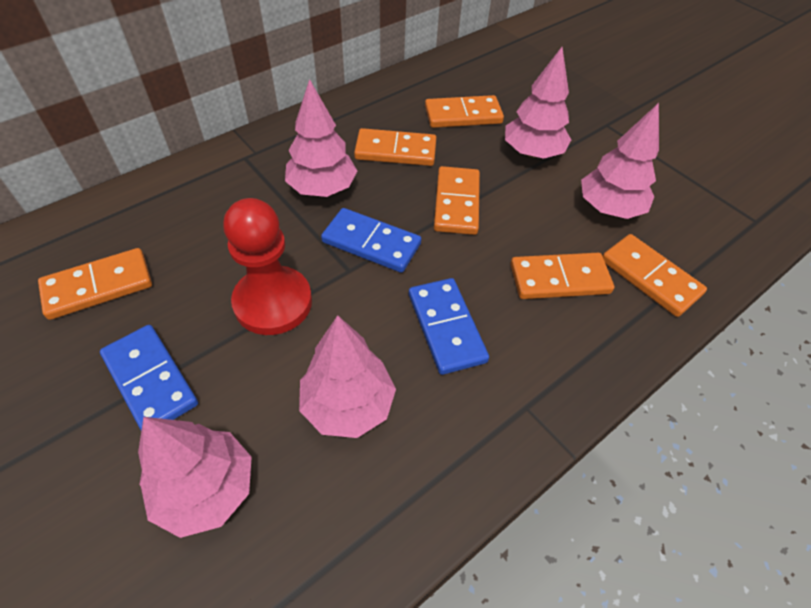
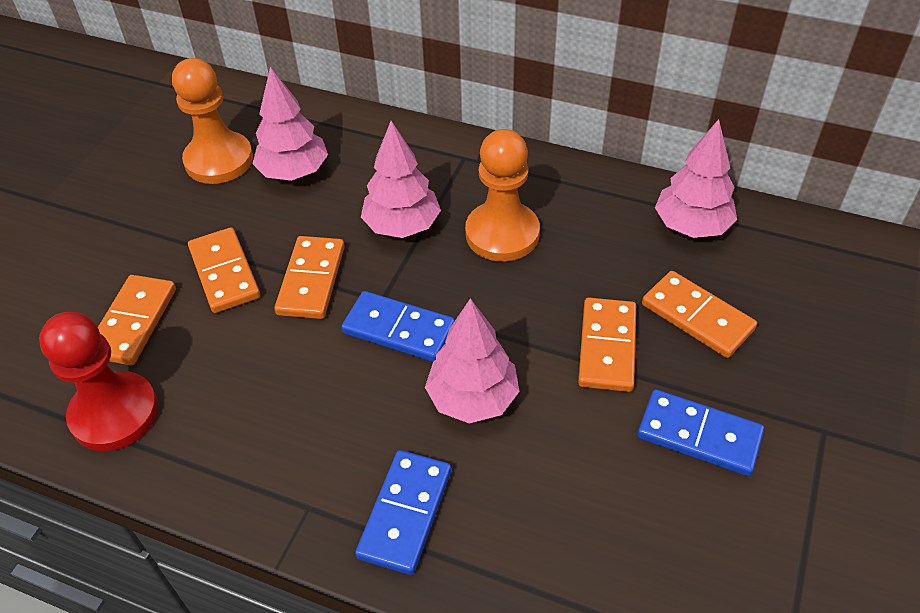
orange domino: [38,248,152,320] [354,128,436,166] [425,95,504,128] [434,166,480,235] [510,253,614,299] [603,234,707,317] = 6 -> [98,275,176,365] [188,227,260,313] [274,236,345,319] [578,298,636,392] [642,271,757,358] = 5
orange pawn: none = 0 -> [172,58,253,184] [465,129,540,262] = 2
pink tree: [138,417,252,538] [285,79,357,197] [299,315,396,438] [505,47,571,159] [581,103,659,219] = 5 -> [252,67,328,181] [361,121,441,238] [425,298,519,424] [655,119,737,238] = 4

